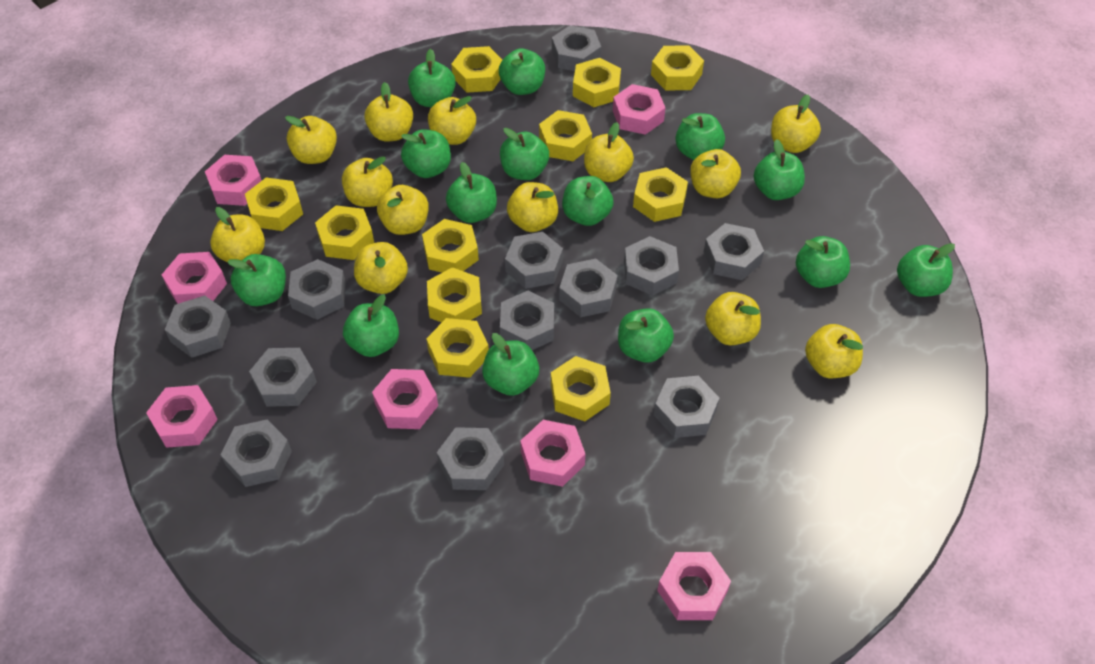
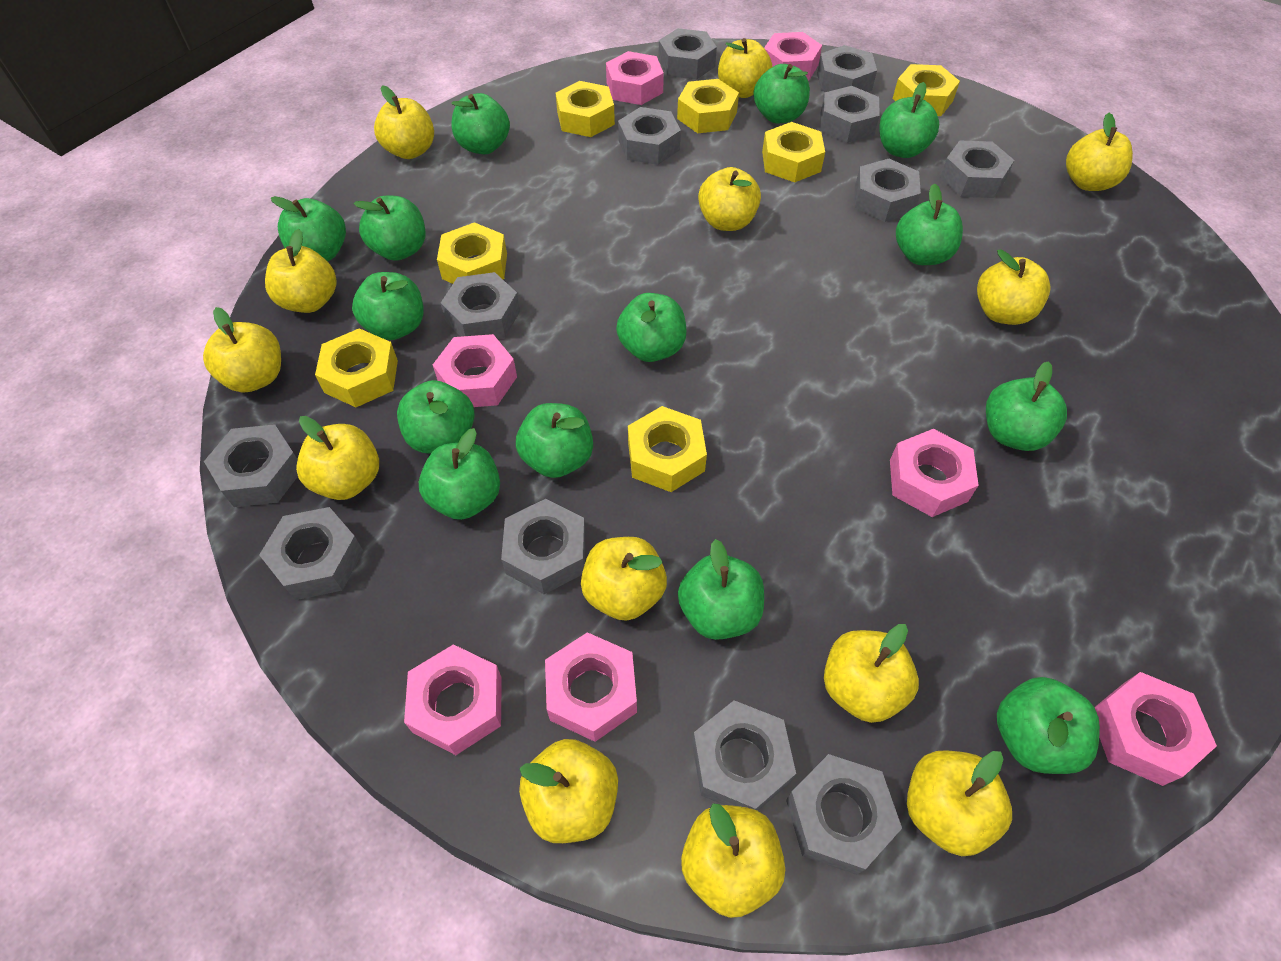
yellow nut: [245,178,303,231] [315,205,374,260] [422,219,479,273] [426,318,489,378] [427,267,482,323] [451,46,502,93] [539,110,592,161] [551,356,611,421] [573,58,621,107] [633,167,688,222] [651,45,704,90] = 11 -> [315,328,398,407] [437,222,507,284] [556,81,615,137] [628,406,707,492] [677,79,739,133] [762,122,825,182] [893,64,960,116] = 7

